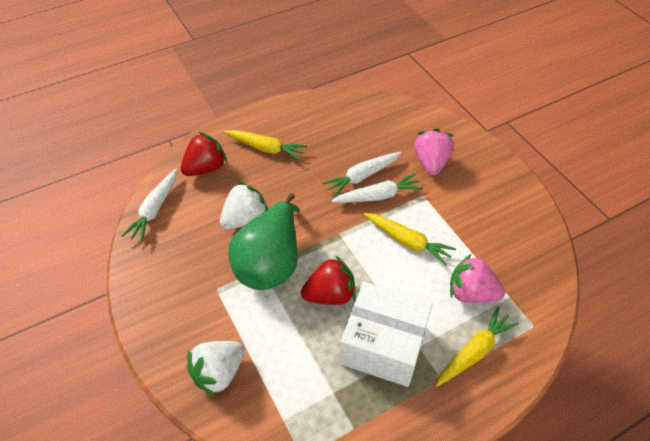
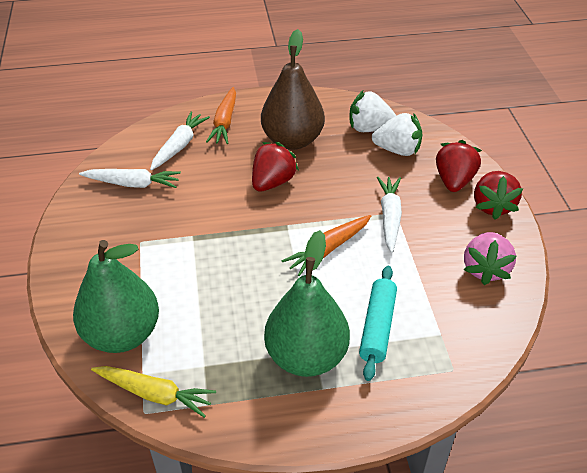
brown pear: none = 0 -> [261,29,325,150] = 1
green pear: [228,193,300,290] = 1 -> [73,240,159,353] [264,230,350,377] = 2
orange carrot: none = 0 -> [206,87,236,144] [282,215,371,276] = 2
pink strawberry: [414,128,454,175] [450,254,505,303] = 2 -> [464,232,516,285] = 1
red strawberry: [181,132,227,176] [301,255,356,305] = 2 -> [252,142,299,192] [436,140,482,192] [474,171,523,220] = 3
turquoise rolling pin: none = 0 -> [359,266,397,381] = 1
white box: [340,282,433,387] = 1 -> none = 0
yellow carrot: [224,130,307,160] [364,213,456,266] [436,307,519,387] = 3 -> [91,366,216,418] = 1

